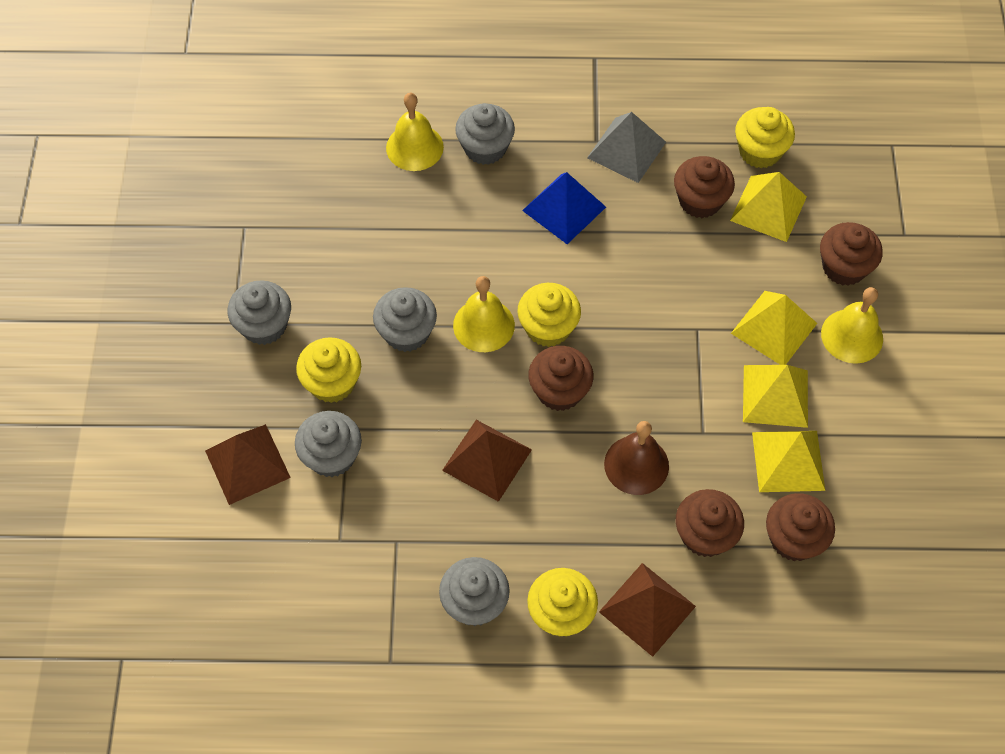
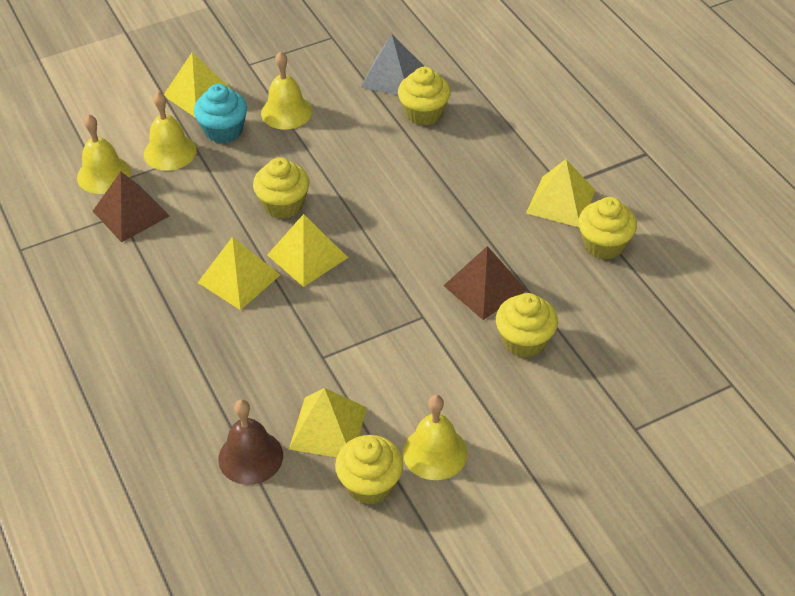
blue pyramid: [522,172,606,244] = 1 -> none = 0
brown cupcake: [528,346,594,411] [674,156,735,218] [676,489,744,557] [766,493,835,561] [820,222,883,286] = 5 -> none = 0
brown pyramid: [205,424,291,505] [442,420,532,502] [599,563,696,657] = 3 -> [93,172,170,242] [443,246,527,320] = 2
grey cupcake: [228,280,291,345] [295,411,362,477] [373,287,437,352] [439,557,510,626] [455,103,515,165] = 5 -> none = 0
turquoise cupcake: none = 0 -> [194,84,247,143] = 1
yellow bell: [386,93,444,171] [453,276,515,352] [821,287,883,364] = 3 -> [77,114,131,194] [144,92,197,171] [261,51,312,129] [403,395,468,480] = 4
yellow cupcake: [296,337,361,403] [517,283,581,347] [527,568,598,637] [735,107,795,169] = 4 -> [253,157,309,219] [335,435,403,504] [398,67,451,126] [496,293,558,358] [578,197,637,260] = 5
yellow pyramid: [730,172,807,242] [731,291,817,365] [743,365,808,428] [752,431,825,492] = 4 -> [164,52,231,118] [198,237,280,310] [267,214,348,287] [289,388,367,457] [526,159,596,227] = 5

